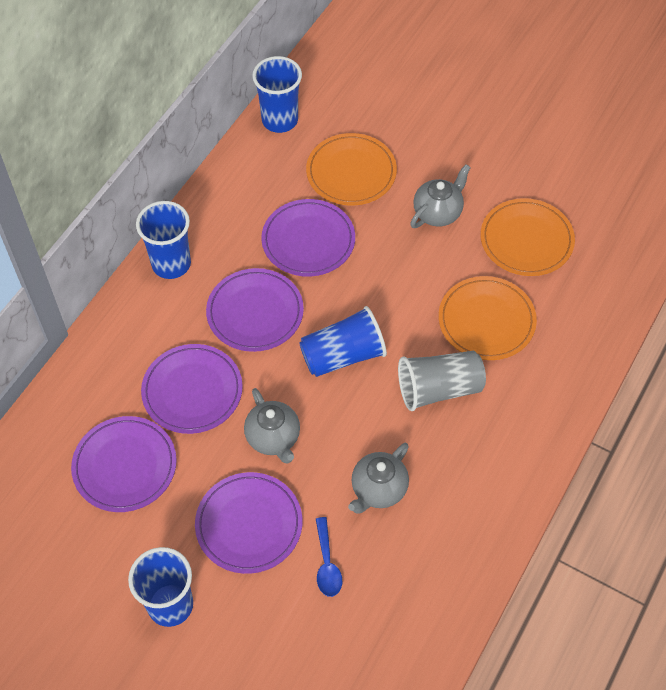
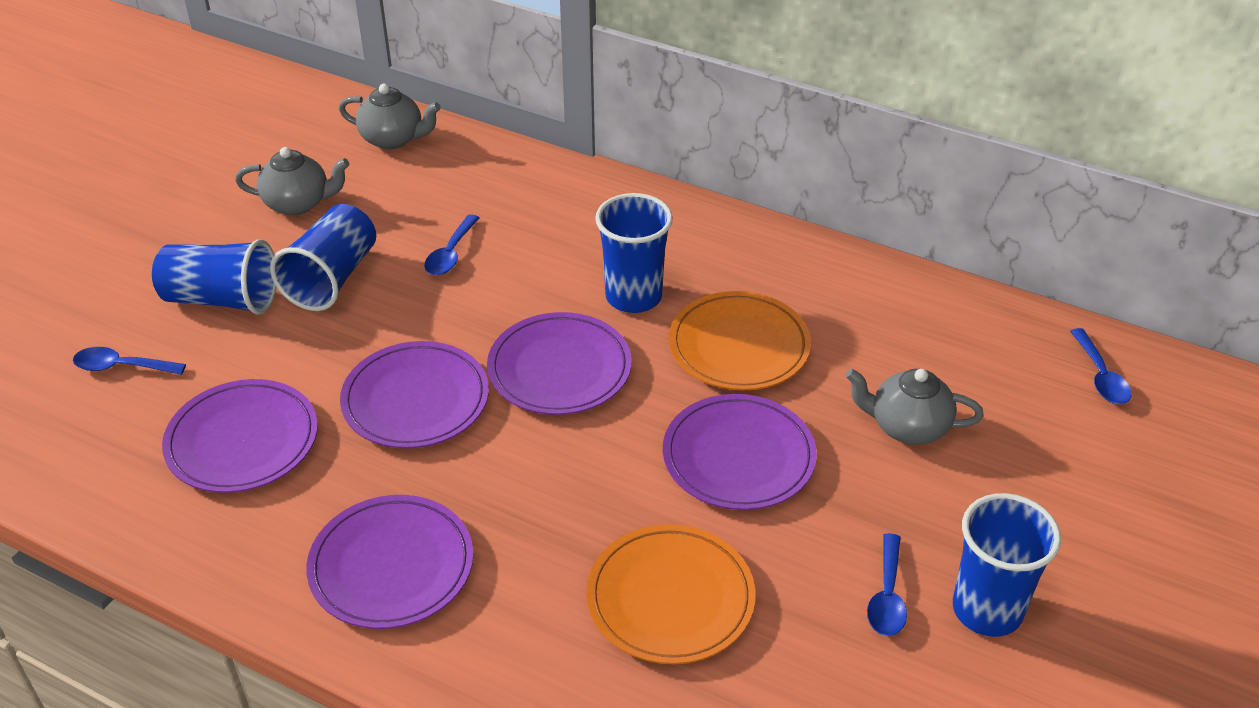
blue spoon: [316,517,342,597] = 1 -> [73,347,186,375] [424,214,479,275] [867,533,907,636] [1070,328,1132,404] = 4
grey cup: [398,351,486,411] = 1 -> none = 0
orange plate: [306,133,397,205] [439,276,537,360] [481,198,575,276] = 3 -> [586,524,756,664] [669,291,811,391] = 2

